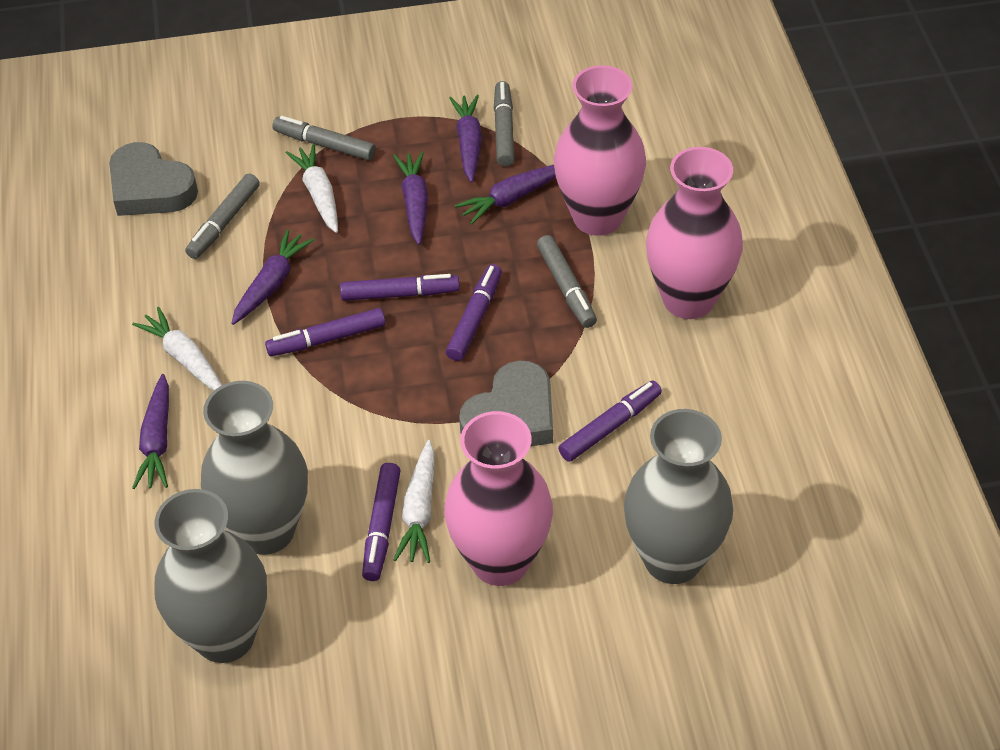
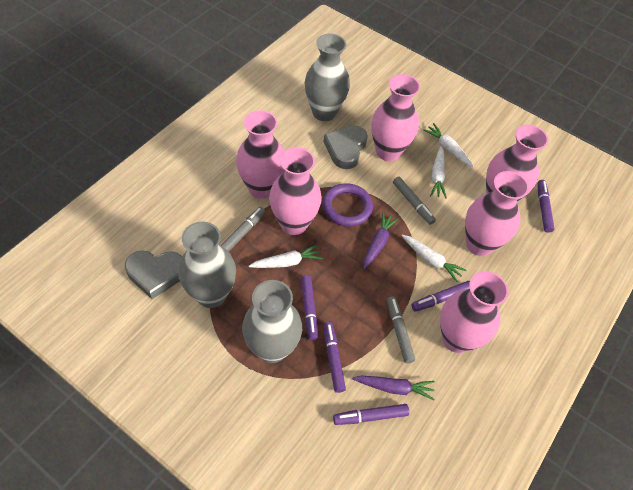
grey marker: [185,174,260,259] [272,116,376,161] [494,81,514,167] [537,235,597,328] = 4 -> [221,207,265,252] [387,297,415,363] [393,177,436,225] = 3
pink vase: [444,411,553,586] [554,65,646,236] [646,147,743,319] = 3 -> [236,110,285,199] [269,147,322,235] [371,74,420,161] [440,271,509,353] [465,171,529,256] [486,125,549,202] = 6
purple carrot: [132,374,169,489] [231,229,314,325] [393,152,428,245] [449,95,482,183] [455,165,556,225] = 5 -> [352,376,435,400] [363,212,399,269] = 2
purple ring: none = 0 -> [322,183,373,227] = 1
white carrot: [132,307,222,391] [286,144,338,233] [394,440,435,563] = 3 -> [249,244,323,268] [401,235,466,282] [423,123,473,167] [430,146,447,198] = 4

